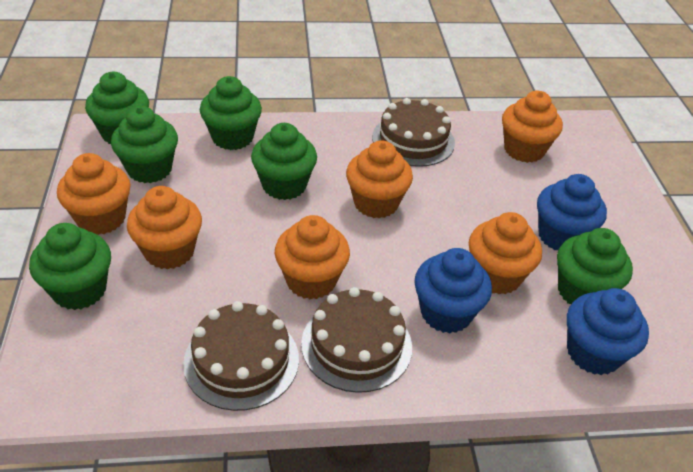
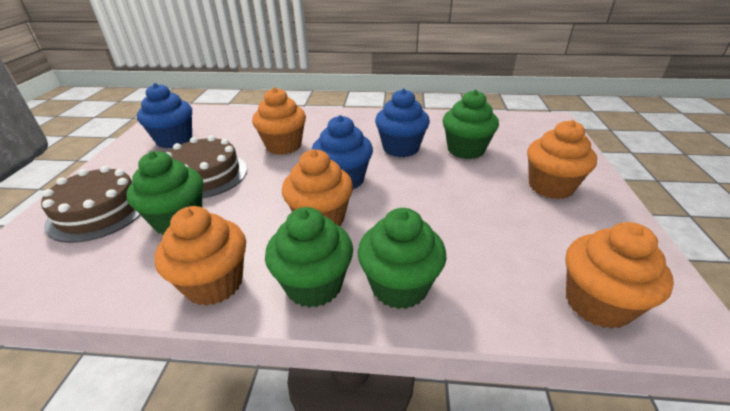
brown cake: [183,301,299,411] [301,287,412,393] [372,98,455,167] = 3 -> [41,166,141,243] [166,135,247,198] = 2
green cupcake: [29,223,111,310] [85,72,149,144] [111,106,178,183] [200,76,262,150] [251,123,317,200] [557,228,633,304] = 6 -> [126,151,203,235] [265,207,353,308] [357,208,446,309] [443,90,499,159] = 4
orange cupcake: [57,153,131,235] [127,186,202,270] [275,215,350,300] [346,140,413,218] [469,212,542,295] [502,91,563,163] = 6 -> [154,206,246,306] [252,87,306,155] [282,149,353,226] [527,120,597,199] [566,222,674,329] = 5

